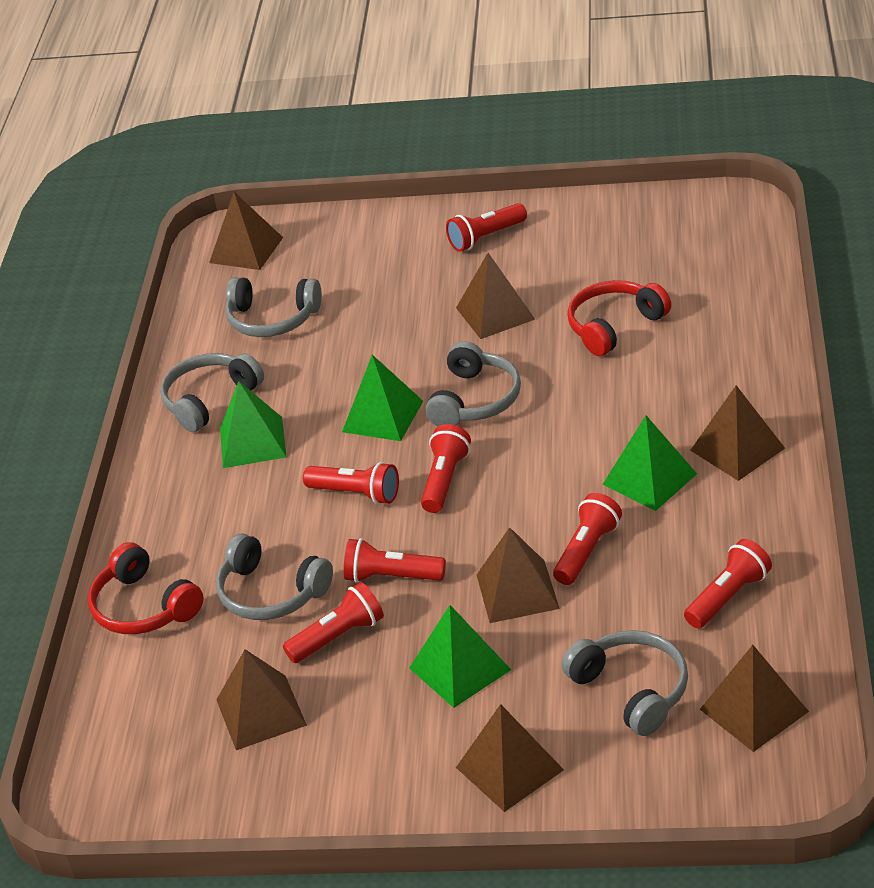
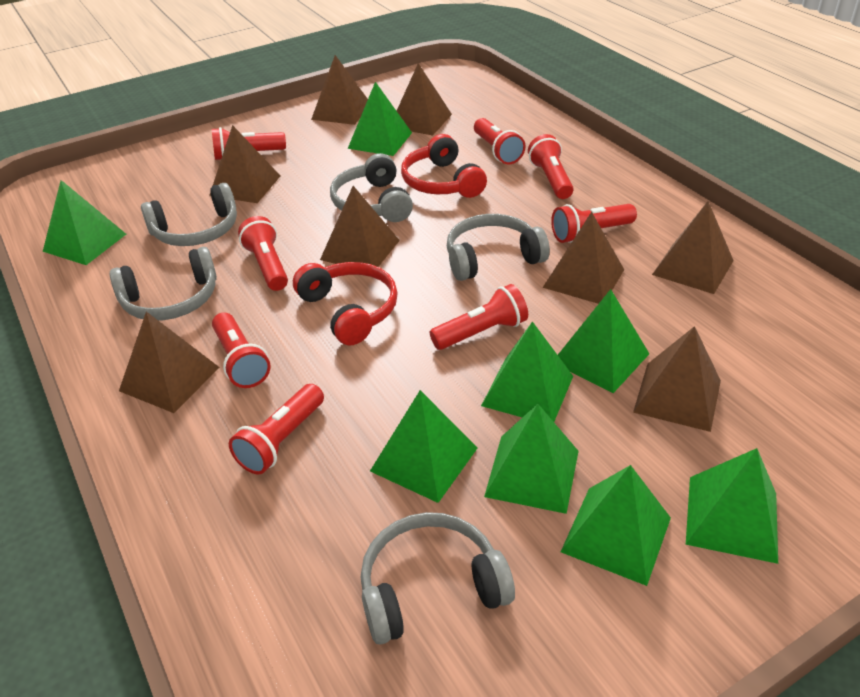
brown pyramid: [209,192,283,270] [216,649,307,750] [456,253,535,339] [456,704,564,812] [477,527,560,623] [690,385,785,481] [700,645,809,752] = 7 -> [119,312,220,413] [209,125,280,203] [311,55,368,125] [320,186,400,267] [397,63,452,136] [543,212,624,304] [633,326,721,432] [652,201,734,294] = 8
green pyramid: [220,381,286,468] [342,355,423,441] [409,605,511,708] [602,416,697,511] = 4 -> [43,180,126,265] [348,82,412,156] [370,390,478,503] [481,321,573,422] [484,404,579,514] [558,289,649,393] [561,465,671,586] [686,448,778,564] = 8
red flashlight: [283,582,384,663] [303,462,399,504] [344,538,446,583] [421,424,471,513] [446,203,527,252] [553,493,622,585] [684,539,772,629] = 7 -> [211,127,286,160] [212,313,271,388] [229,384,324,475] [238,216,288,291] [430,284,528,350] [474,118,525,165] [528,134,574,199] [551,204,637,243] = 8

